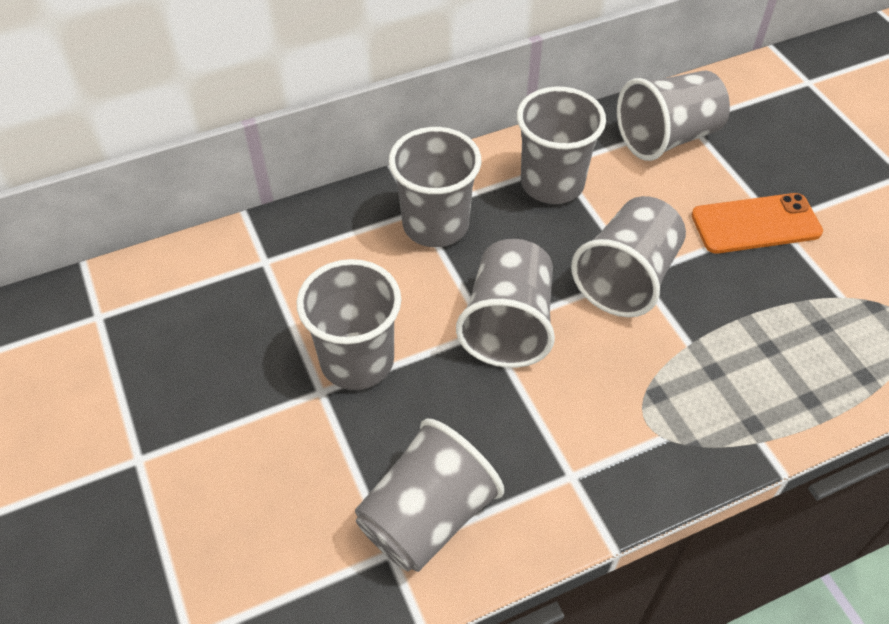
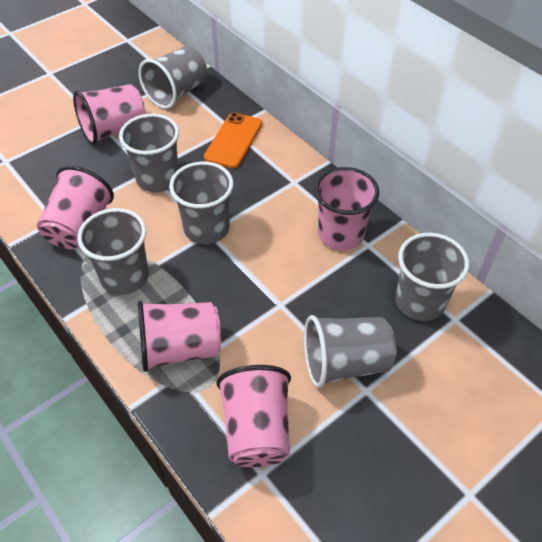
grey cup: [296,259,401,390] [355,419,504,572] [389,127,481,247] [456,239,555,368] [517,87,606,204] [571,196,686,317] [617,70,730,161] = 7 -> [77,208,149,295] [119,113,179,193] [139,46,207,109] [169,161,234,244] [304,315,396,388] [395,233,469,321] = 6
pink cup: none = 0 -> [37,166,114,249] [73,84,146,145] [138,301,221,372] [216,365,291,467] [315,167,379,250] = 5

